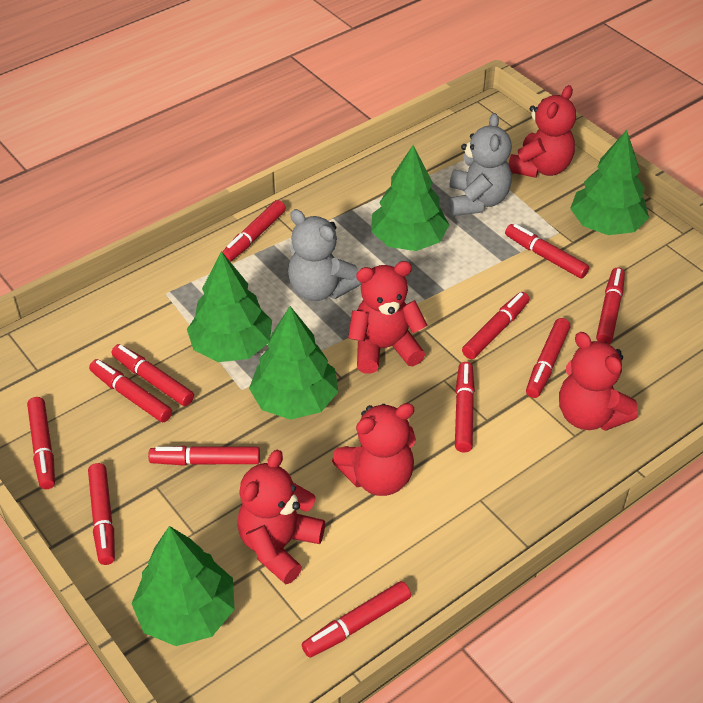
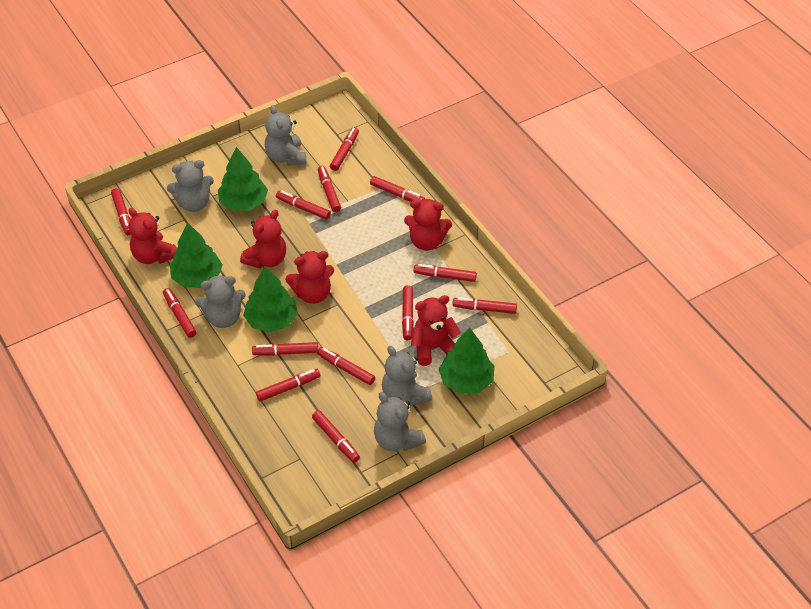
green tree: [131,526,235,646] [187,251,272,362] [249,306,339,420] [371,145,449,251] [570,130,649,235] = 5 -> [170,222,223,287] [218,147,268,211] [243,266,298,332] [439,327,494,394] = 4
grey teddy bear: [288,209,361,301] [449,113,512,216] = 2 -> [167,160,214,212] [195,275,246,328] [265,105,306,165] [374,392,426,451] [382,346,432,406] = 5
red marker: [27,397,55,489] [88,463,115,565] [89,359,172,422] [111,344,194,406] [148,446,260,466] [222,200,286,262] [302,581,411,657] [455,362,475,452] [462,292,529,359] [505,224,589,279] [526,318,570,398] [596,268,625,344] = 12 -> [111,188,131,235] [163,288,197,338] [252,342,318,356] [256,369,320,402] [276,190,331,220] [312,410,360,463] [317,347,375,385] [318,166,341,212] [330,127,359,171] [370,176,425,202] [402,285,414,340] [413,264,477,282] [452,297,517,314] = 13

